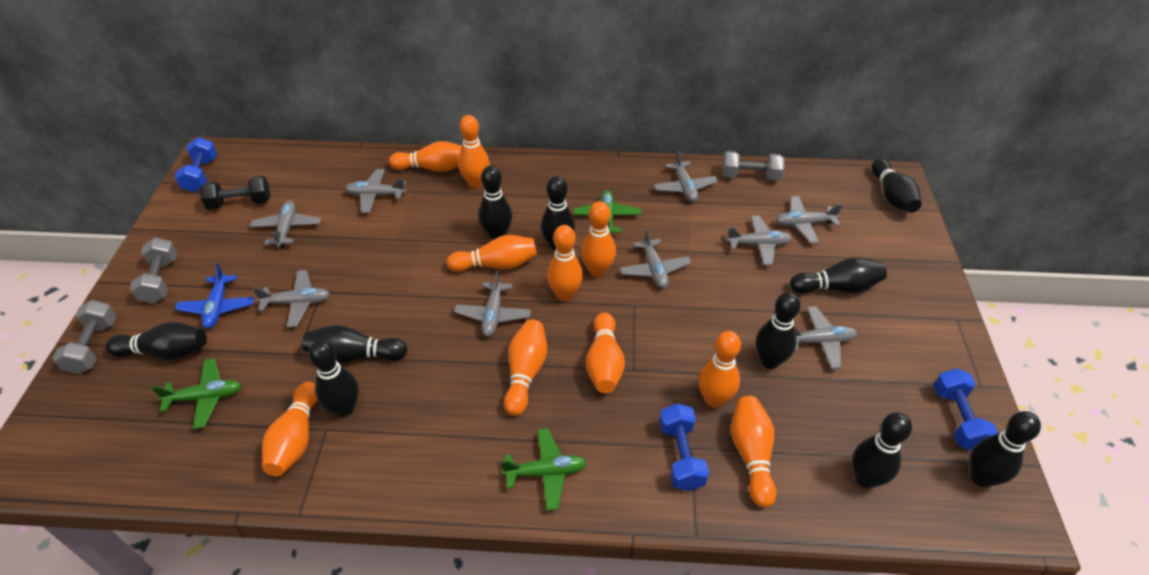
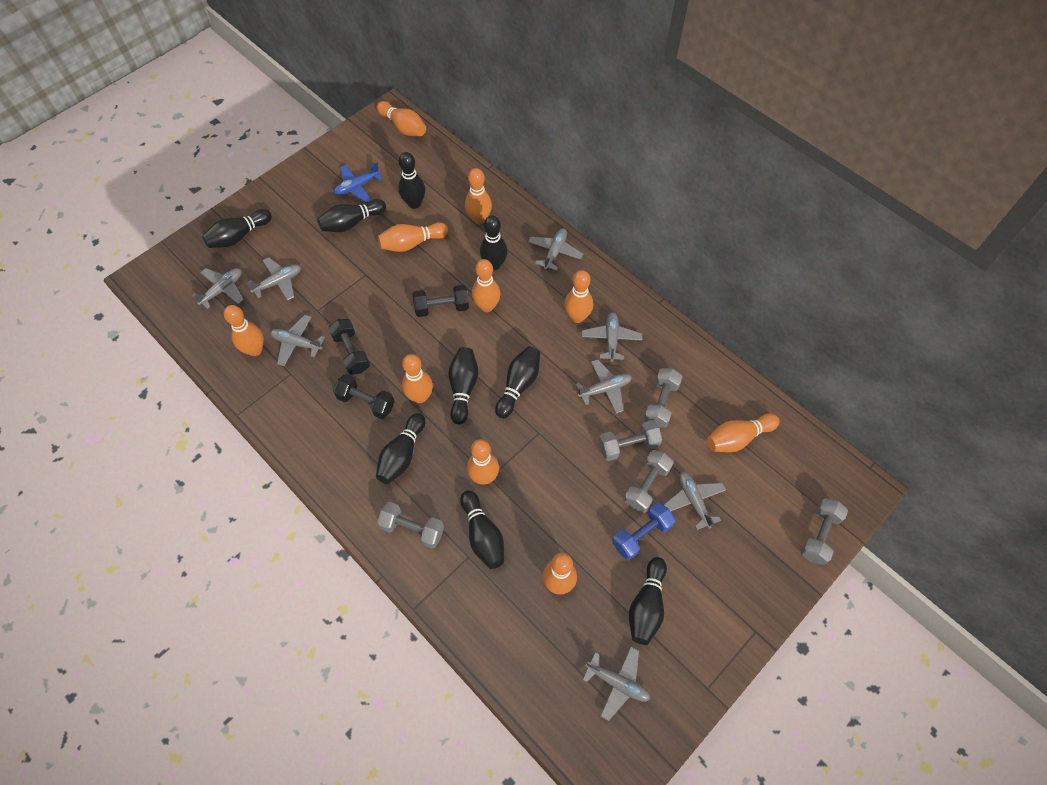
black bowling pin: [105,322,207,360] [302,325,407,364] [309,340,359,417] [479,166,512,240] [541,176,575,251] [756,292,801,369] [790,257,887,294] [852,412,912,488] [871,159,922,213] [970,411,1041,487] = 10 -> [202,209,272,248] [317,199,386,232] [376,413,426,484] [398,152,425,209] [449,347,479,425] [460,490,504,569] [480,215,508,270] [495,346,540,419] [629,557,667,645] = 9
black dumbbell: [200,176,270,210] = 1 -> [328,319,370,375] [333,374,395,419] [413,285,469,317] = 3
blue dumbbell: [174,137,217,192] [659,404,709,491] [934,368,998,451] = 3 -> [612,502,675,560] = 1
green plane: [151,358,242,429] [501,428,587,511] [574,190,641,233] = 3 -> none = 0
grey dumbbell: [53,300,117,374] [130,238,177,304] [722,151,785,181] = 3 -> [377,502,444,549] [599,420,662,461] [624,450,674,513] [644,368,683,428] [800,498,848,565] = 5
grey plane: [250,200,321,248] [253,270,330,327] [345,169,406,213] [454,270,531,337] [620,228,691,288] [654,151,718,202] [726,216,792,265] [776,196,842,244] [794,306,857,369] = 9 -> [192,268,244,309] [247,257,301,301] [270,315,325,366] [528,228,583,271] [575,359,632,414] [582,312,642,362] [583,647,650,721] [663,472,726,530] = 8

